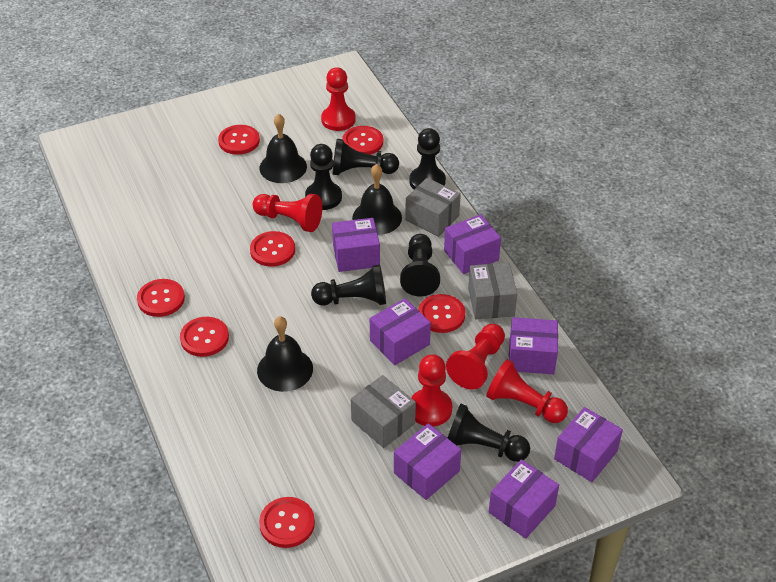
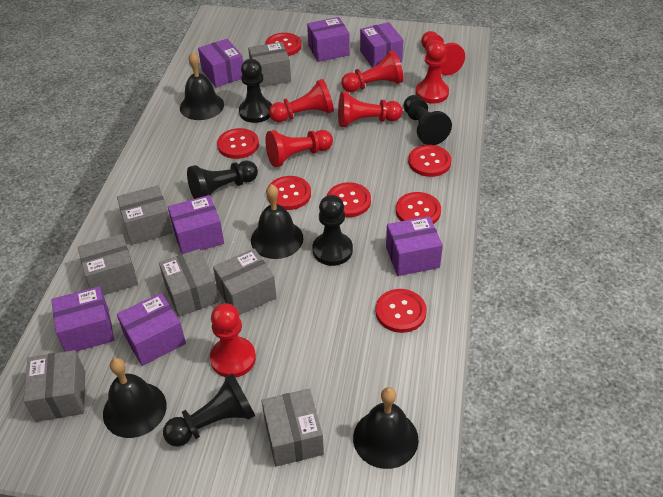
black bell: [257,316,313,392] [259,114,307,183] [352,164,402,235] = 3 -> [103,358,167,438] [180,52,224,120] [251,184,303,259] [353,387,419,469] = 4
black pawn: [305,144,342,210] [311,264,386,306] [332,139,399,175] [400,234,440,296] [410,128,446,190] [448,403,530,462] = 6 -> [163,373,255,447] [187,161,258,199] [239,59,272,123] [313,195,353,266] [404,95,452,145] = 5
grey box: [351,375,416,448] [405,178,461,237] [468,262,517,319] = 3 -> [23,350,85,422] [78,234,138,295] [117,185,173,245] [159,249,219,317] [213,249,277,315] [248,42,291,87] [262,389,324,467] = 7
red pawn: [253,194,322,232] [321,67,356,131] [411,354,452,427] [446,324,505,390] [486,359,568,423] = 5 -> [210,303,256,378] [265,130,333,167] [269,79,334,122] [338,92,403,127] [341,50,404,92] [416,40,449,103] [421,31,465,75] = 7

